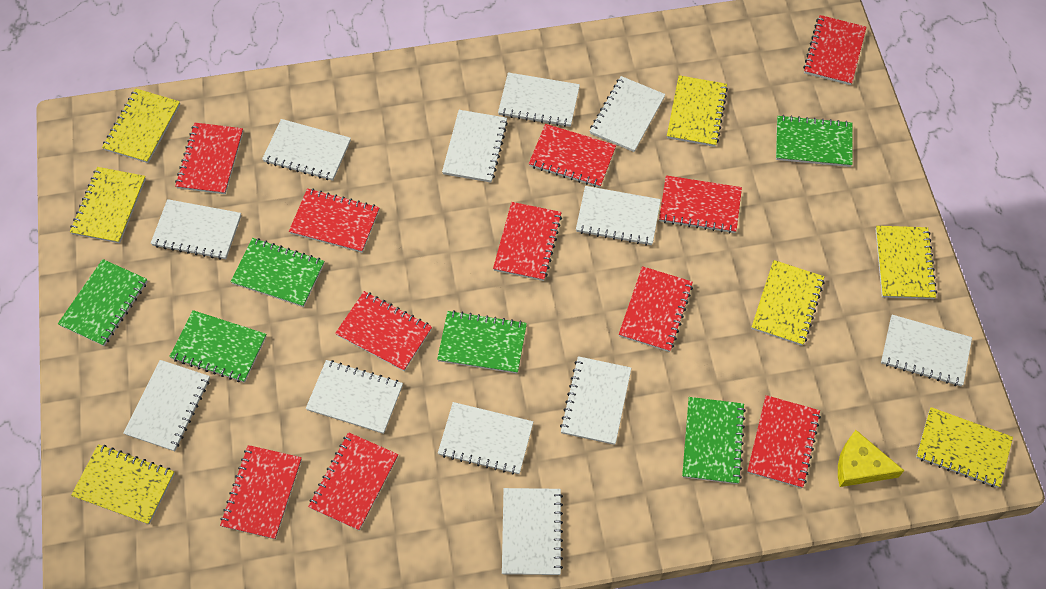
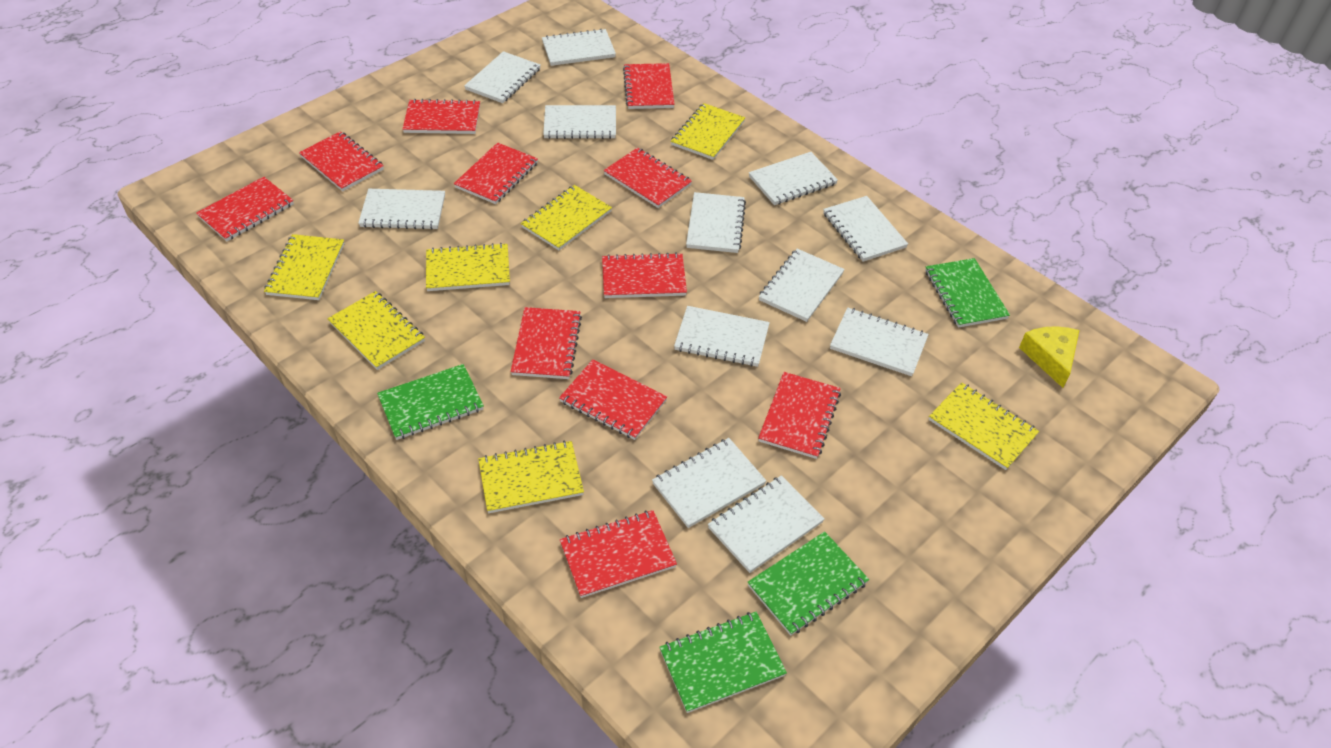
green notebook: [58,259,148,346] [169,310,267,383] [230,238,324,307] [437,310,527,374] [682,397,746,484] [776,115,853,167] = 6 -> [377,364,484,440] [659,612,787,713] [748,531,869,636] [925,258,1010,328] = 4

